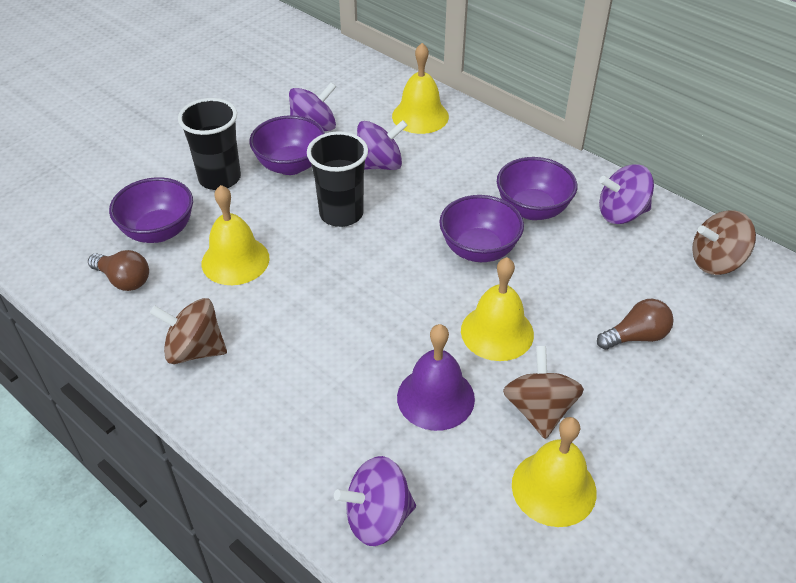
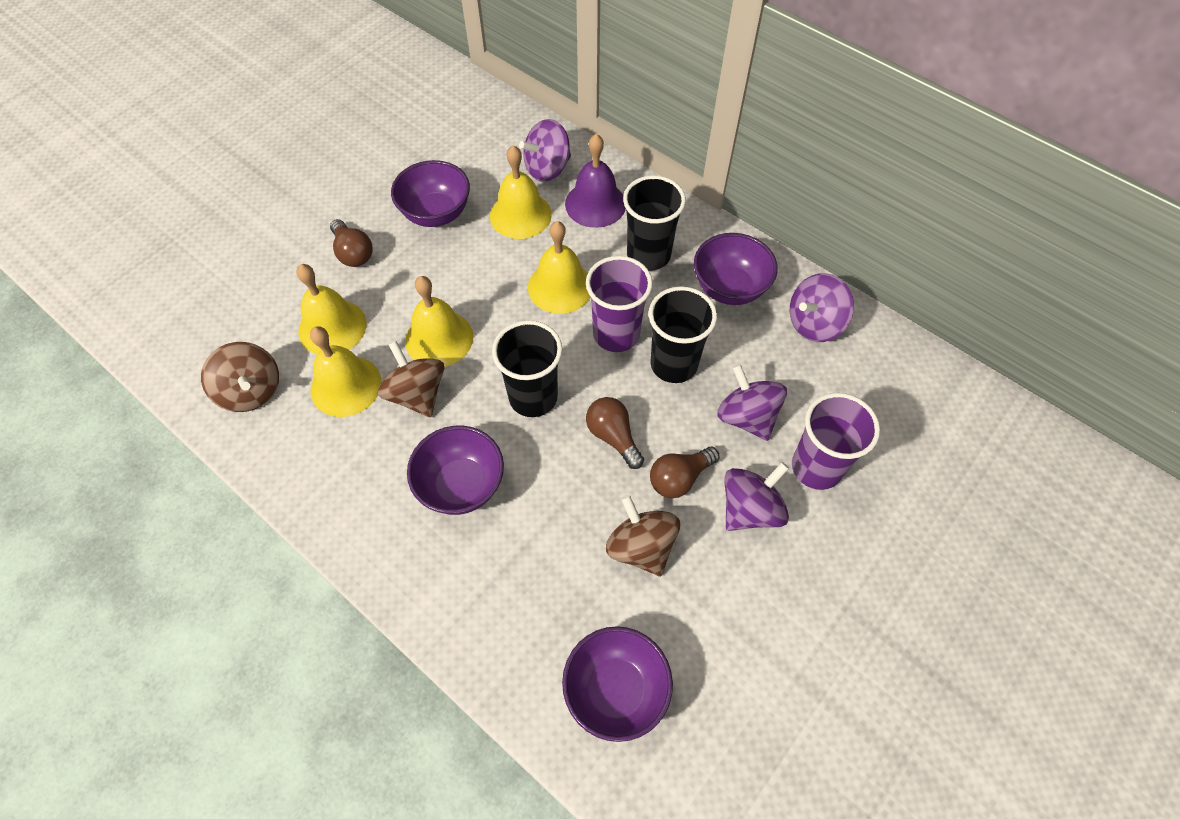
black cup: [178,98,241,190] [307,131,368,227] = 2 -> [492,320,563,417] [623,175,686,271] [649,286,717,383] = 3
brown light bulb: [88,250,149,291] [597,299,674,350] = 2 -> [330,219,372,267] [586,397,644,469] [650,447,720,498] = 3
purple cup: none = 0 -> [586,256,653,352] [792,393,880,490] = 2
yellow bell: [202,185,270,285] [392,43,449,134] [461,257,534,361] [512,417,597,527] = 4 -> [296,264,367,354] [310,326,382,417] [405,276,473,367] [490,145,552,239] [528,221,590,314] = 5

